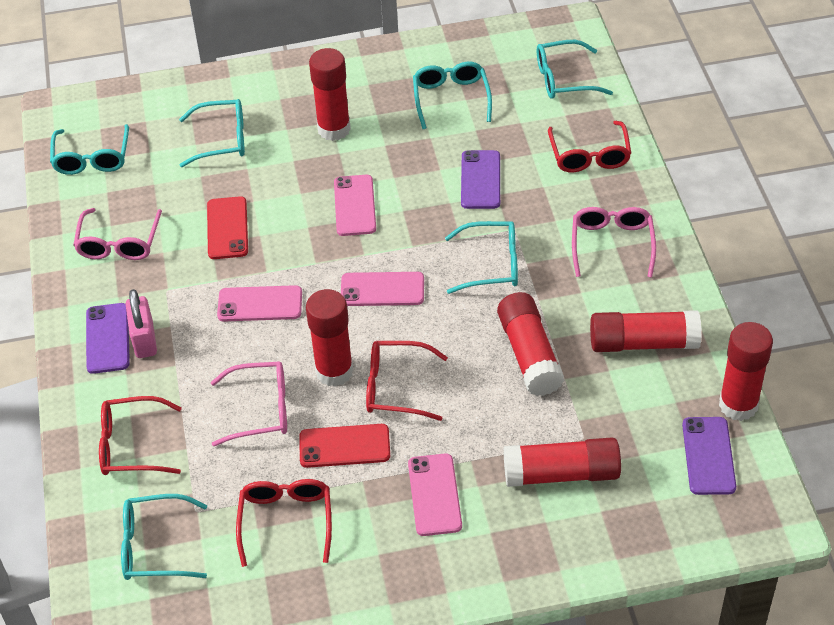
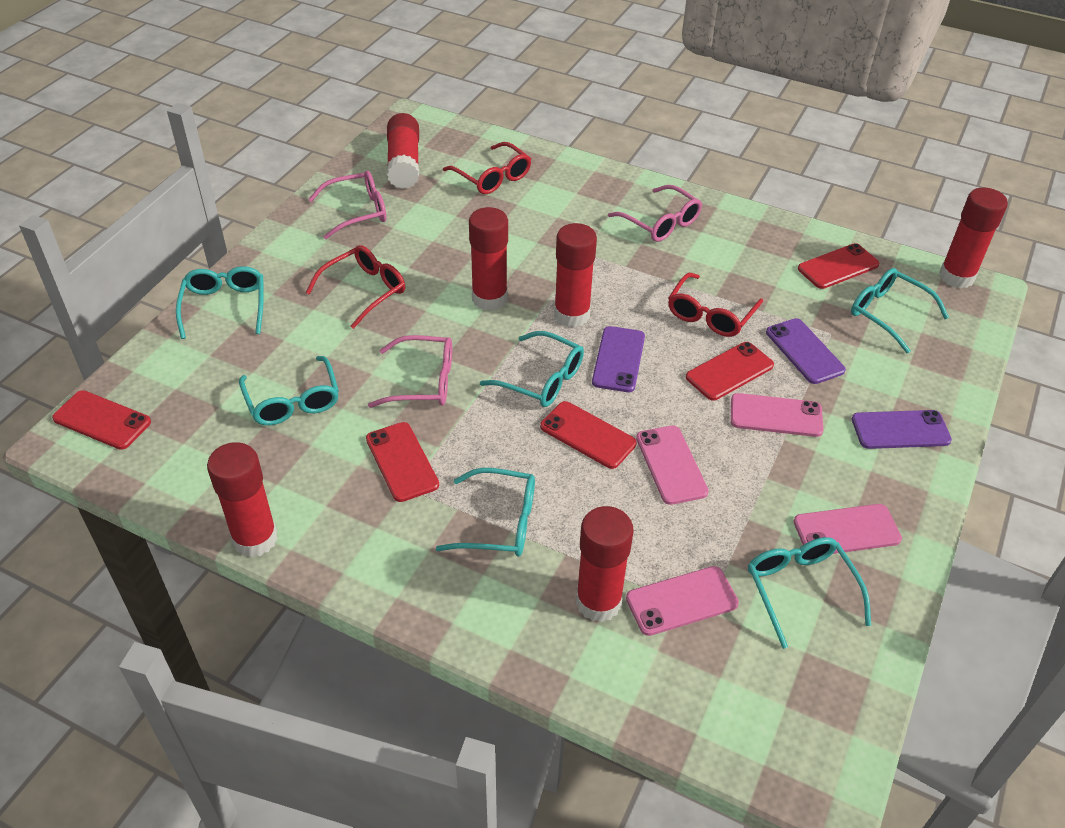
pink padlock: [126,289,157,358] = 1 -> none = 0
red glasses: [99,396,182,475] [236,479,332,567] [366,341,448,421] [548,121,631,172] = 4 -> [306,245,405,329] [443,142,531,194] [668,273,763,337] = 3
red phone: [207,196,248,259] [299,424,390,468] = 2 -> [52,390,151,450] [366,422,439,502] [540,401,637,469] [686,342,774,401] [798,243,879,289] = 5

